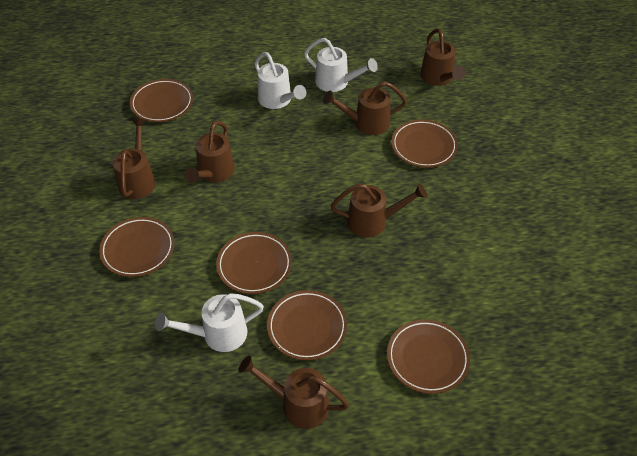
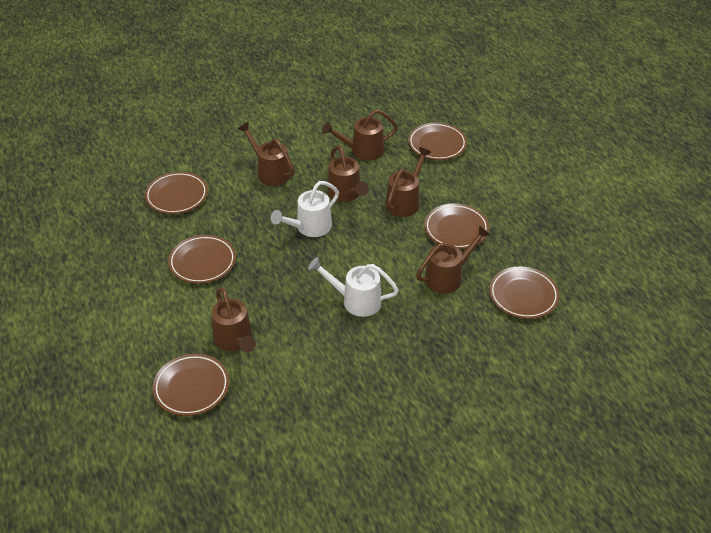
white watering can: [155,293,264,352] [254,52,306,109] [304,38,378,92] = 3 -> [271,181,339,237] [308,257,399,317] = 2

